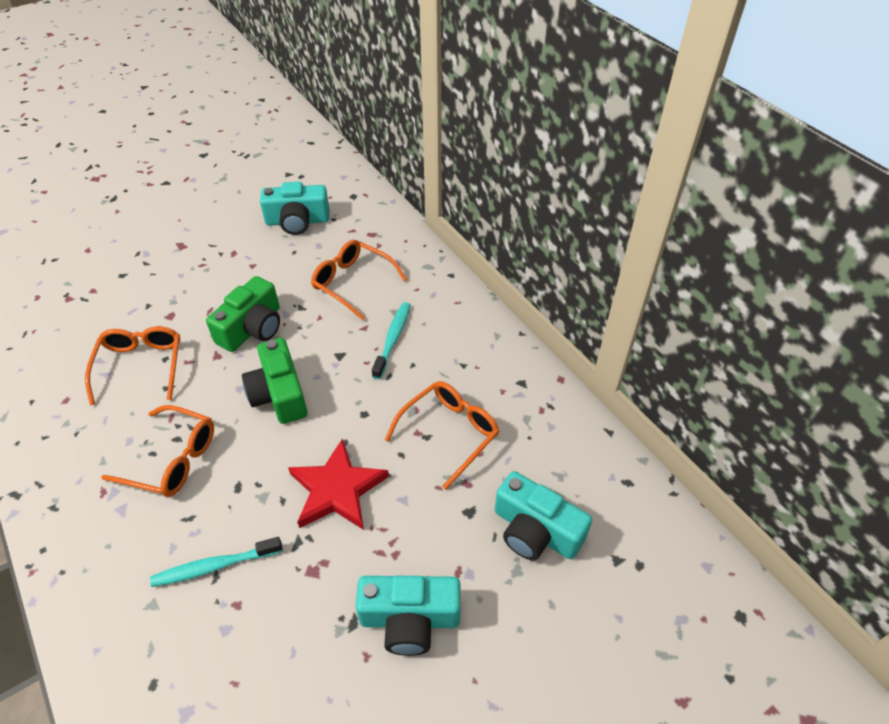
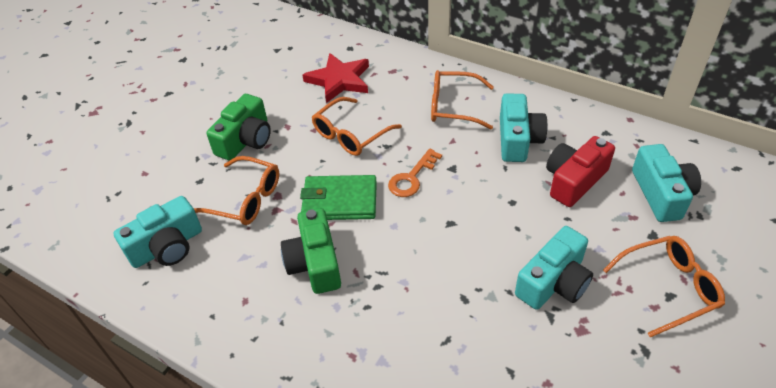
green wallet: none = 0 -> [300,175,377,220] = 1
orange key: none = 0 -> [388,149,442,197] = 1
red camera: none = 0 -> [546,136,615,207] = 1
turquoise camera: [260,182,329,235] [356,576,461,656] [495,471,592,560] = 3 -> [114,196,202,268] [500,93,548,162] [515,226,593,310] [632,144,701,222] = 4
turquoise toothbrush: [150,537,283,587] [372,302,410,379] = 2 -> none = 0

